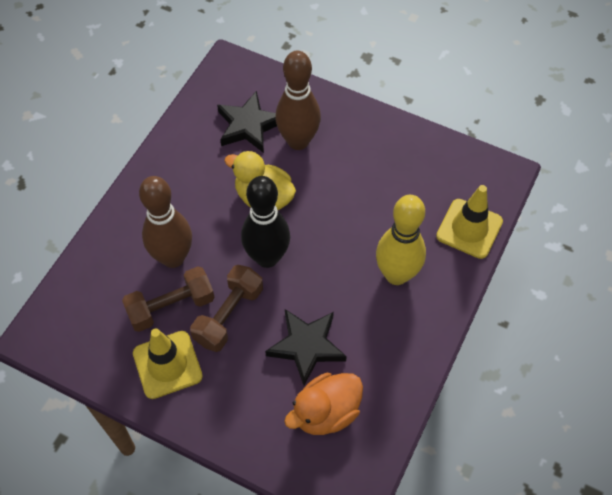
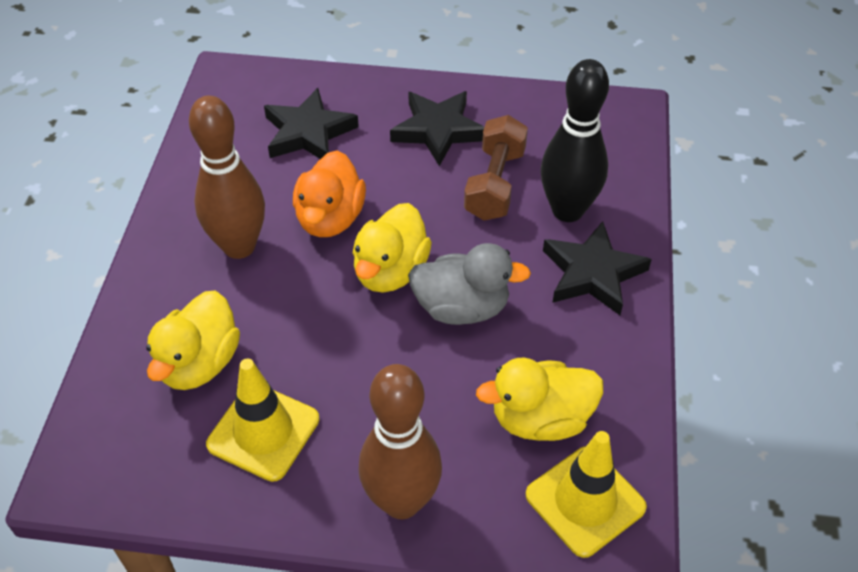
black star: [217,91,277,153] [265,309,347,385] = 2 -> [264,88,359,159] [390,91,484,166] [543,221,652,315] = 3
brown dumbbell: [122,266,215,332] [190,265,263,352] = 2 -> [464,115,528,221] = 1
grey duck: none = 0 -> [408,243,531,325] = 1
yellow bowling pin: [376,195,426,285] = 1 -> none = 0
yellow duck: [224,151,296,210] = 1 -> [146,291,240,390] [353,203,432,293] [476,358,603,441] = 3

